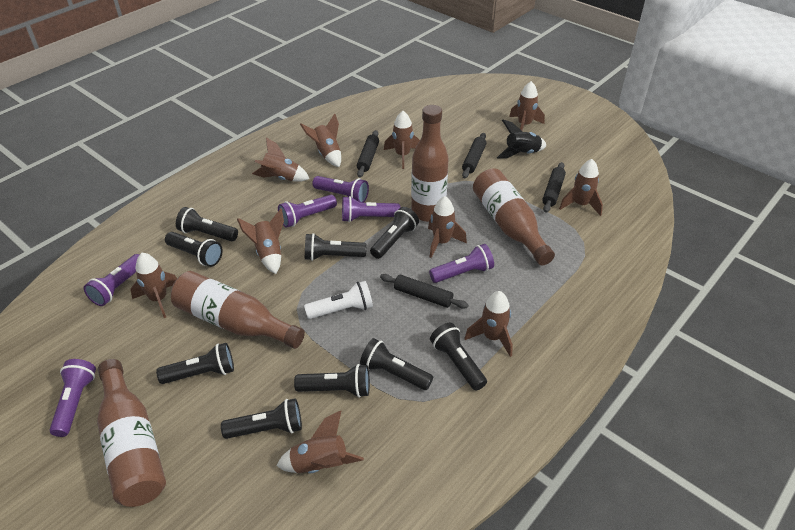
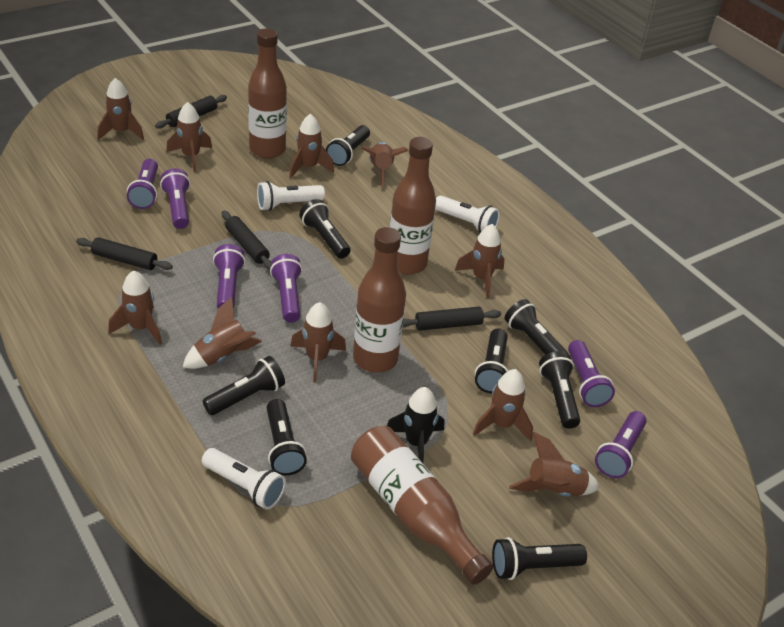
black flashlight: [156,343,234,384] [165,232,223,267] [176,207,238,241] [221,398,302,439] [294,364,370,398] [305,233,367,261] [360,338,433,390] [370,207,419,259] [430,323,487,391] = 9 -> [203,356,285,415] [267,399,307,476] [299,199,351,259] [326,125,370,166] [475,328,508,393] [492,537,587,580] [505,299,568,355] [539,351,580,429] = 8
white flashlight: [304,281,373,319] = 1 -> [202,448,286,510] [257,181,325,211] [435,196,500,233] = 3

